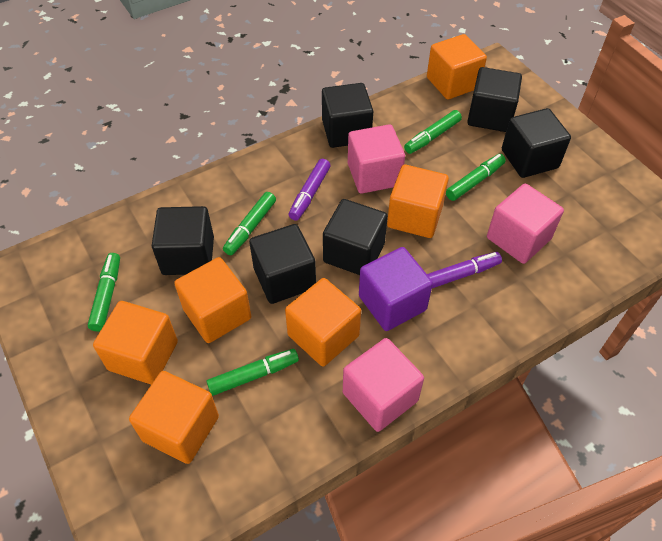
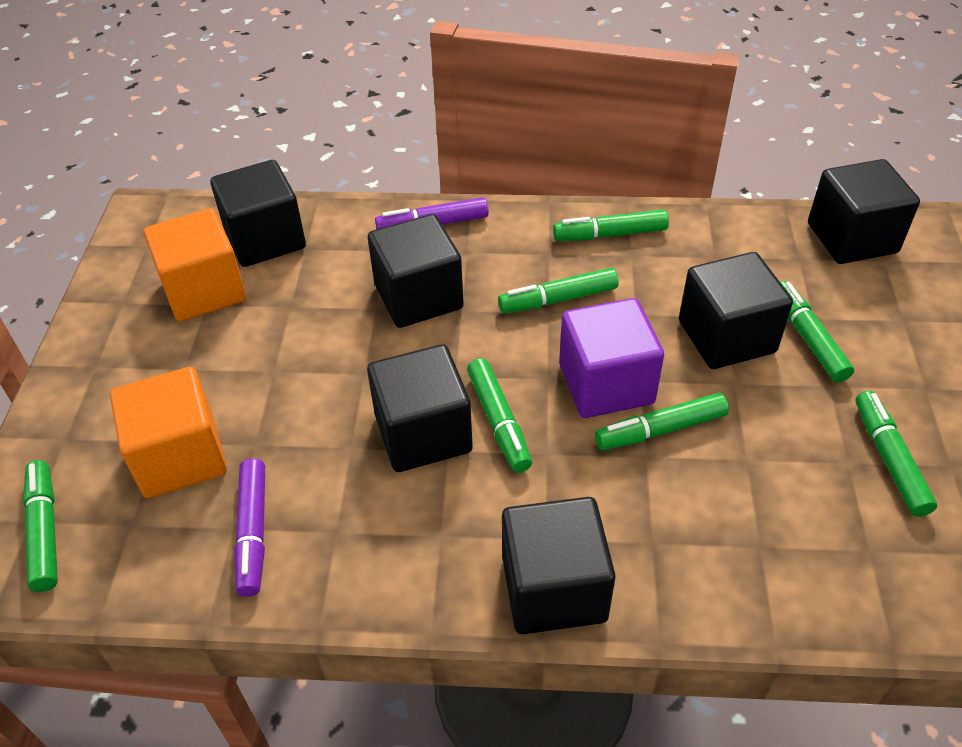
green marker: [88,253,120,332] [206,349,299,396] [223,192,276,255] [404,110,462,154] [446,154,506,201] = 5 -> [23,460,58,592] [467,358,532,472] [498,268,619,314] [553,210,669,241] [595,393,729,450] [780,281,854,383] [855,391,938,517] = 7
orange cube: [93,301,178,385] [129,371,219,464] [174,257,251,343] [285,278,361,367] [387,164,449,238] [427,34,487,100] = 6 -> [110,367,227,498] [144,208,246,322] = 2
pink cube: [343,338,424,432] [348,124,405,194] [487,183,564,264] = 3 -> none = 0

